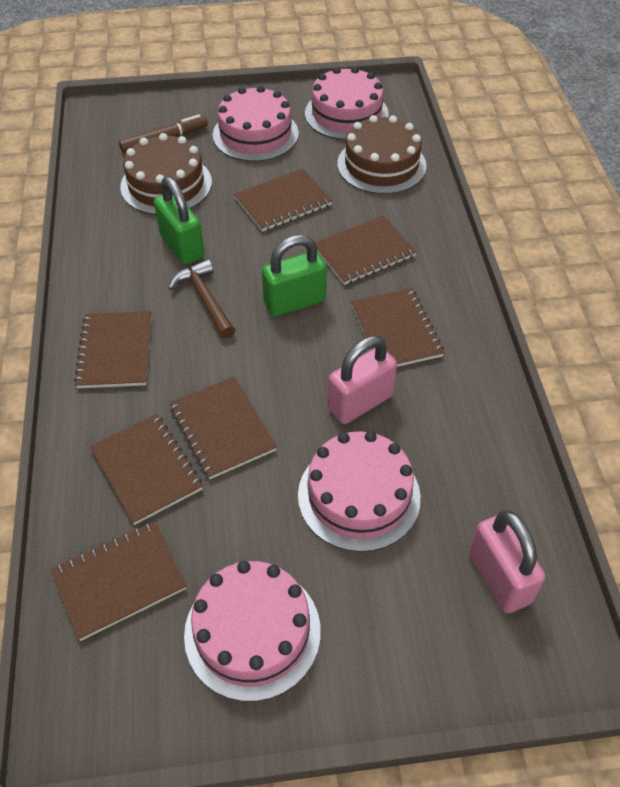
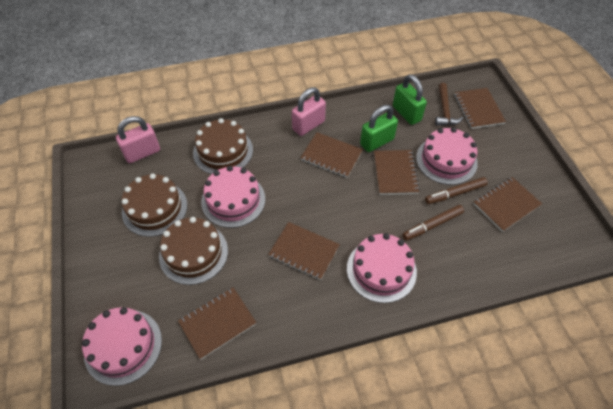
brown cake: [120,133,212,215] [337,115,427,194] = 2 -> [121,174,187,237] [159,217,228,285] [193,118,253,174] = 3
brown marker: [119,114,208,153] = 1 -> [403,205,464,240] [425,177,488,204] = 2
brown notebook: [51,521,187,641] [74,311,152,388] [90,414,203,525] [170,376,277,479] [234,169,332,232] [315,216,417,285] [351,288,444,367] = 7 -> [178,287,257,360] [268,222,340,280] [300,132,363,178] [374,150,420,195] [454,88,506,129] [473,177,542,232] = 6

